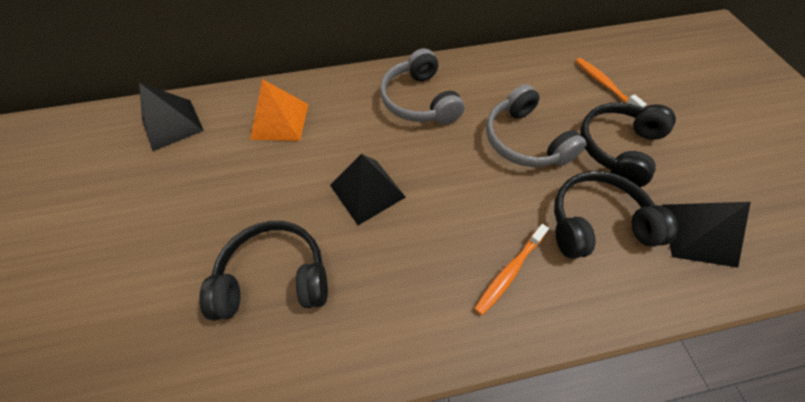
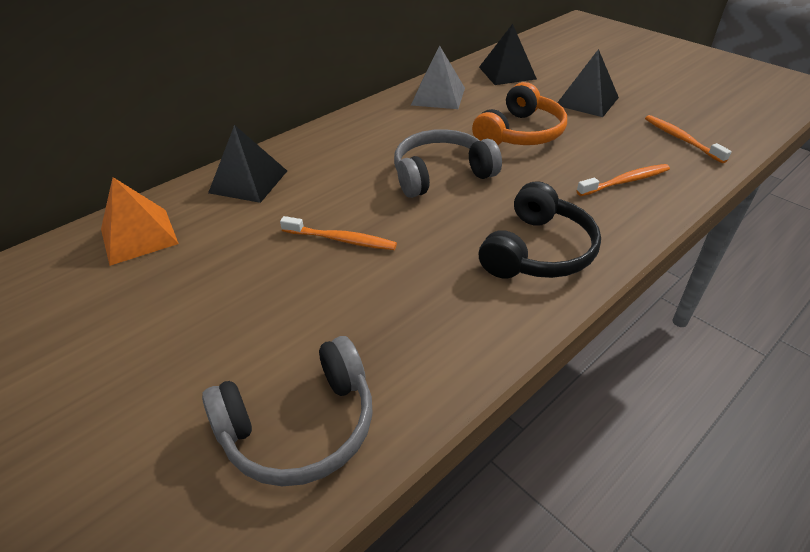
black headphones: [199,221,328,321] [554,171,678,259] [580,102,676,187] = 3 -> [479,181,601,278] = 1
grey pyramid: none = 0 -> [411,45,465,109] = 1
orange headphones: none = 0 -> [472,82,567,145] = 1
orange toothbrush: [474,224,549,316] [576,58,646,108] = 2 -> [280,216,397,250] [577,164,670,196] [645,115,732,163] = 3

